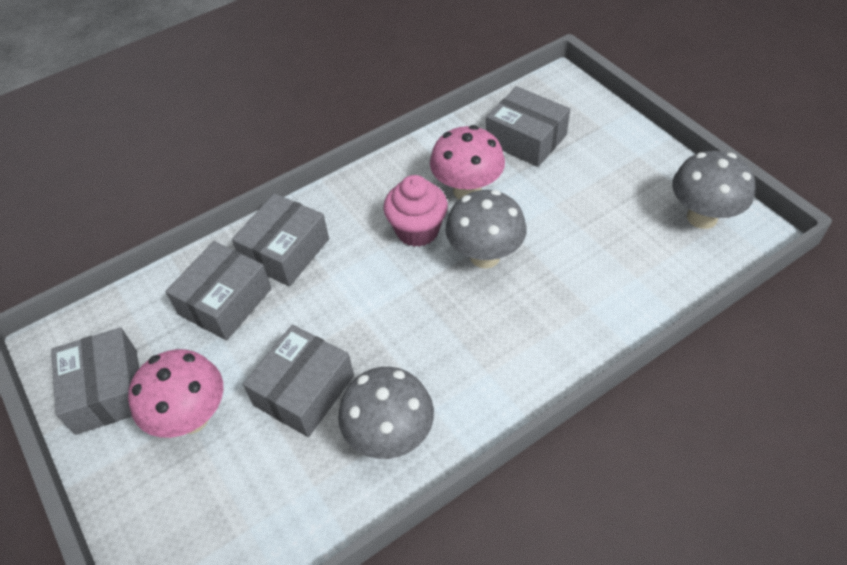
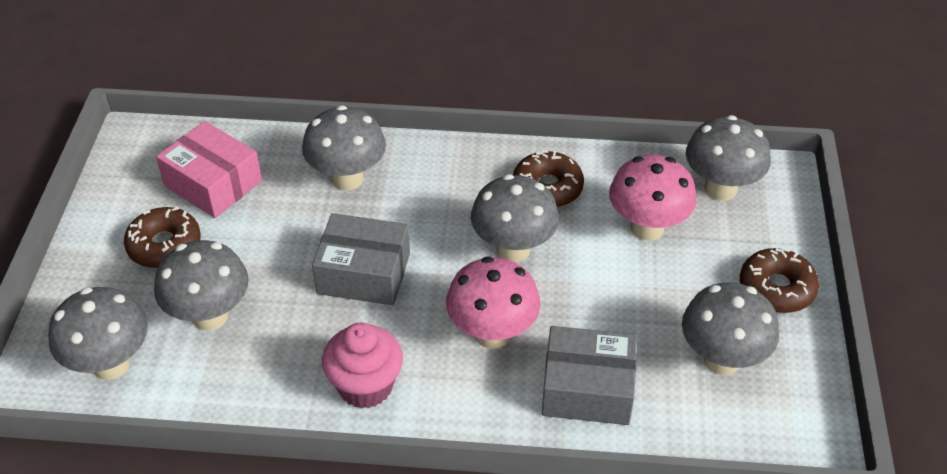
brown donut: none = 0 -> [124,206,201,268] [513,150,584,207] [740,248,819,313] = 3
grey box: [51,327,139,435] [166,241,272,340] [232,193,329,286] [243,325,354,437] [486,86,570,167] = 5 -> [312,213,410,305] [542,326,637,425] = 2
grey mushroom: [338,367,434,459] [446,190,527,269] [672,151,755,229] = 3 -> [48,287,148,380] [154,240,249,331] [302,105,386,191] [471,174,559,262] [682,282,779,375] [686,115,771,201] = 6
pink box: none = 0 -> [156,121,262,218] = 1

